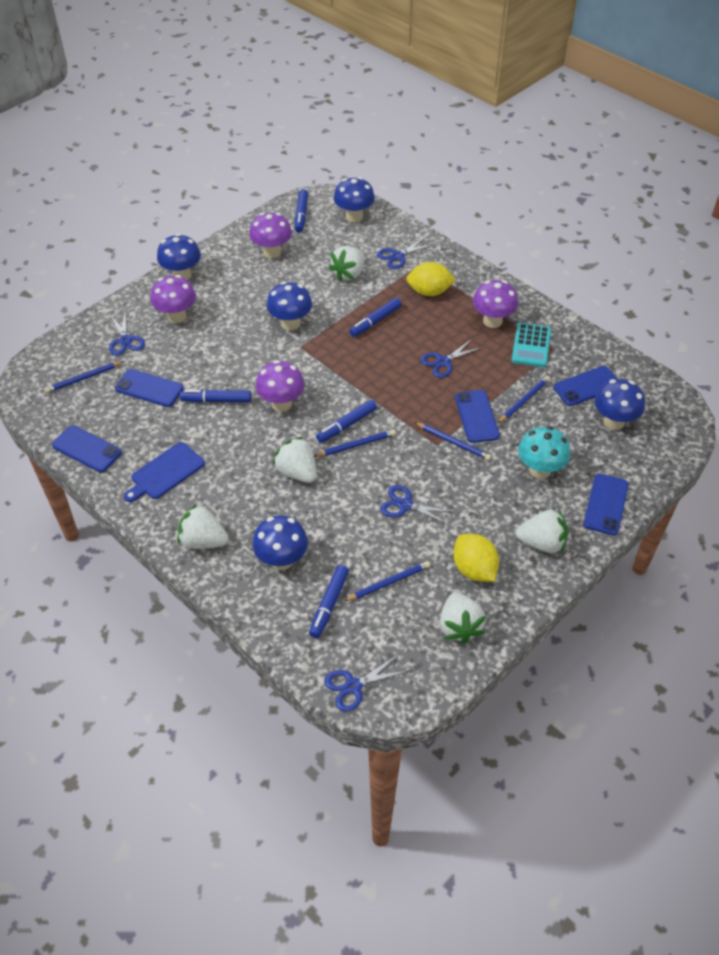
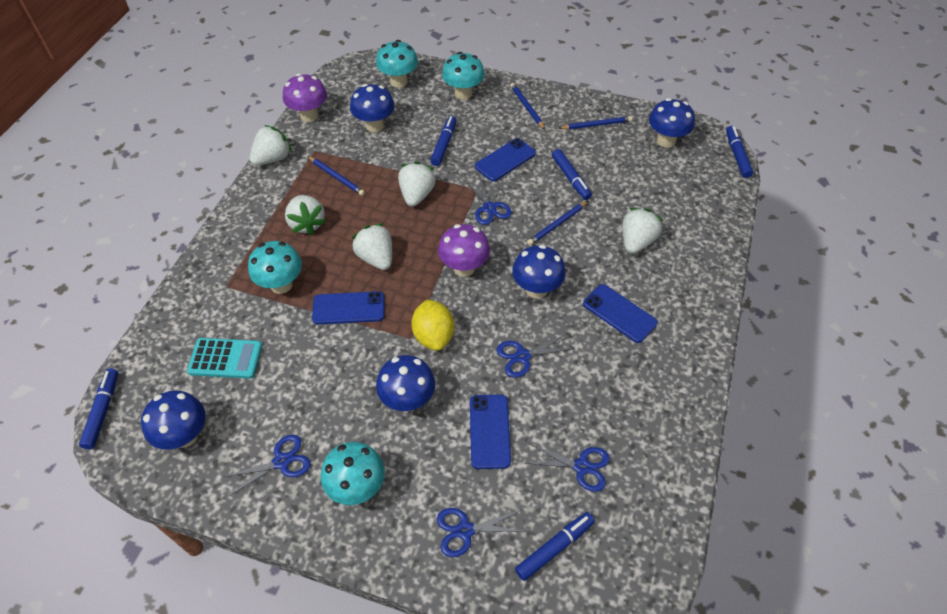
blue cutting board: [124,442,205,502] = 1 -> none = 0
blue pencil: [44,361,124,393] [314,430,396,457] [344,561,430,601] [414,422,491,460] [497,376,550,424] = 5 -> [308,156,365,196] [510,83,545,130] [527,201,588,245] [559,116,632,129] = 4
blue phone: [52,425,122,472] [115,369,184,407] [455,390,500,443] [554,366,618,406] [583,474,629,535] = 5 -> [312,291,385,325] [470,395,511,469] [475,138,536,181] [583,284,658,343] = 4
purple mushroom: [150,275,196,323] [249,212,292,258] [256,360,304,412] [473,280,518,328] = 4 -> [283,74,327,122] [438,224,490,277] = 2
turquoise mushroom: [518,426,570,479] = 1 -> [248,241,302,294] [321,442,385,505] [376,40,418,88] [442,52,485,100] = 4
yellow lemon: [406,262,456,296] [453,534,499,582] = 2 -> [411,300,454,351] = 1

